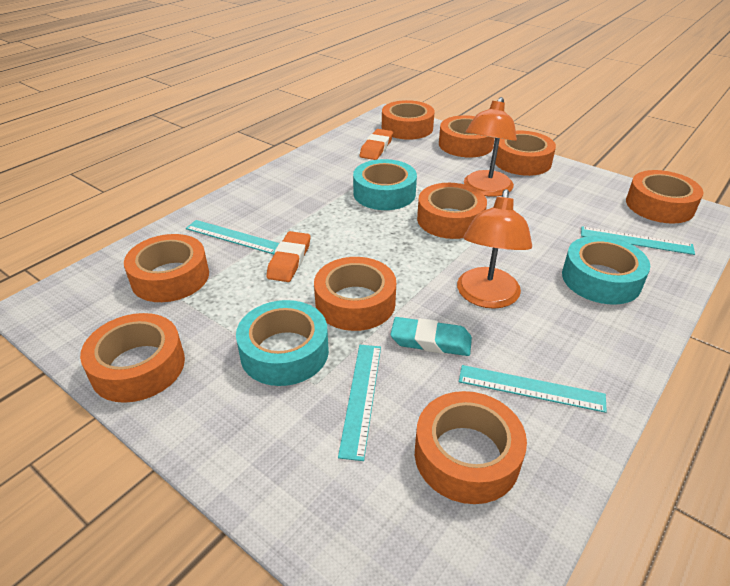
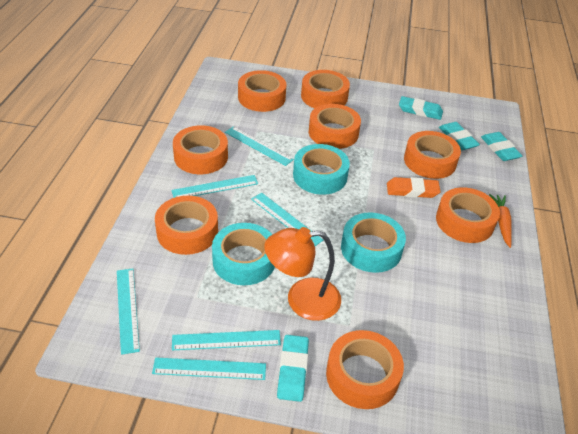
orange carrot: none = 0 -> [489,194,512,248] = 1
orange eraser: [266,231,310,282] [360,129,393,160] = 2 -> [387,177,441,198] = 1
orange lamp: [457,189,532,309] [464,97,517,197] = 2 -> [264,227,341,321] = 1
orange tape: [80,313,185,403] [124,234,209,302] [314,257,396,331] [382,100,435,140] [415,391,527,504] [417,183,487,239] [439,115,495,157] [495,131,556,176] [626,170,704,224] = 9 -> [155,196,218,255] [173,125,228,174] [238,70,286,112] [301,70,350,108] [309,104,361,149] [326,330,404,409] [404,131,461,179] [436,187,500,243] = 8
turquoise eraser: [390,317,472,356] = 1 -> [277,335,309,402] [399,96,443,120] [439,122,480,150] [481,132,522,161] = 4
turquoise ruler: [186,220,279,254] [338,345,381,461] [459,365,607,413] [581,226,695,255] = 4 -> [117,268,140,355] [152,358,266,380] [171,175,258,198] [172,330,281,350] [225,126,294,166] [251,193,323,246] = 6

